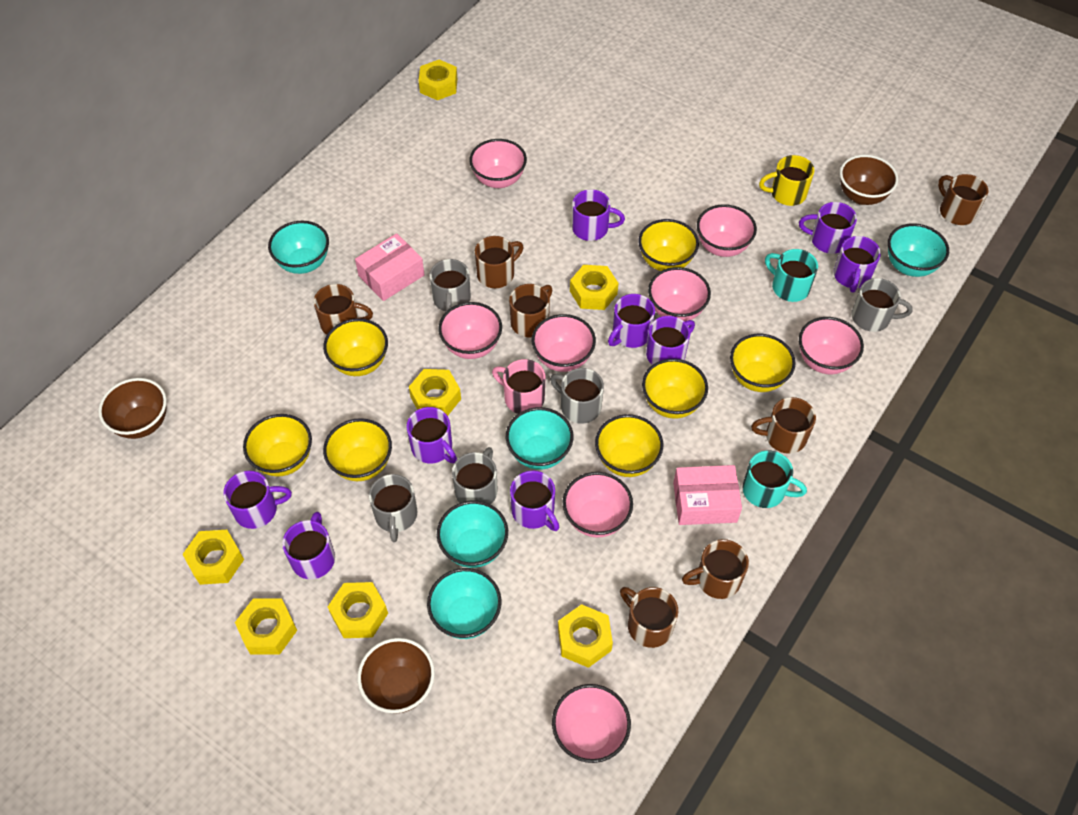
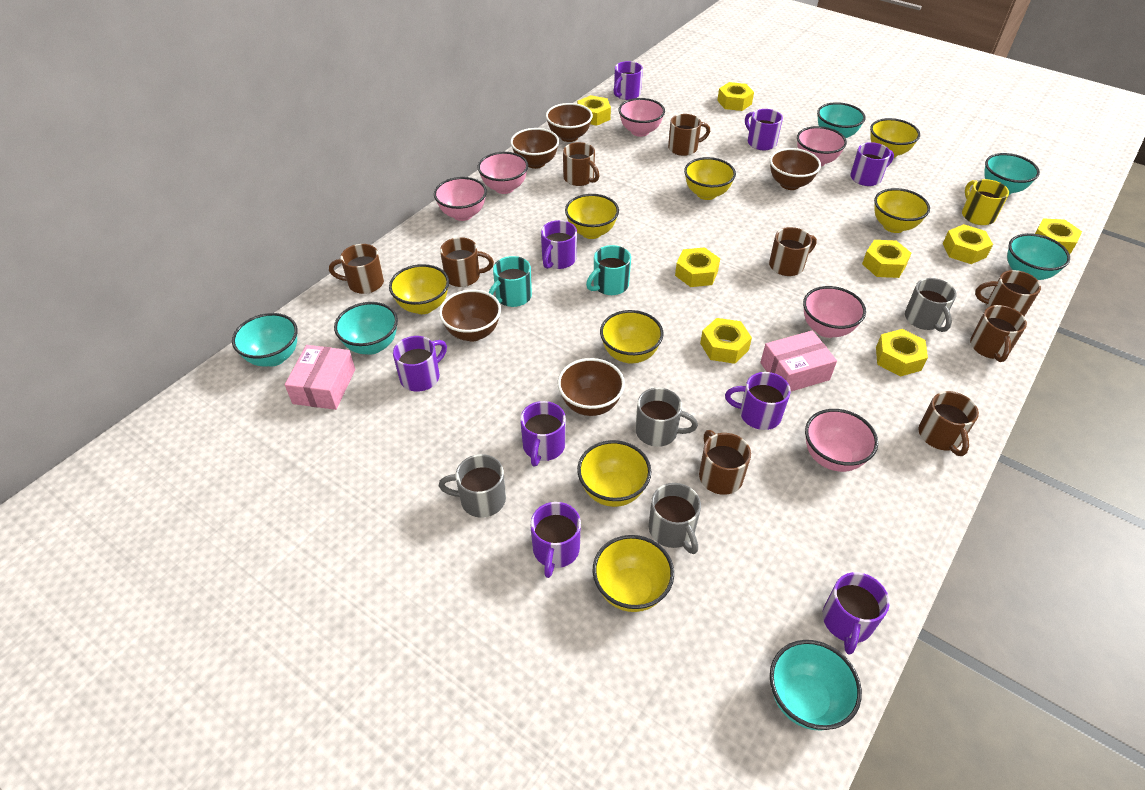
brown bowl: [98,378,167,439] [357,638,435,714] [840,155,898,205] = 3 -> [439,290,501,341] [510,128,559,169] [546,103,593,142] [558,358,625,416] [770,148,821,190] = 5
brown mug: [314,284,373,335] [475,236,524,288] [509,284,552,338] [620,587,678,648] [682,539,749,599] [751,397,816,454] [938,174,988,225] = 7 -> [329,244,384,294] [440,237,494,287] [563,142,600,186] [668,114,710,156] [699,430,751,495] [769,227,817,276] [918,391,979,456] [970,305,1027,362] [975,270,1041,316] = 9
grey mug: [369,474,418,542] [429,259,471,311] [452,447,498,504] [550,368,604,424] [852,278,913,332] = 5 -> [439,454,506,518] [635,388,698,447] [649,483,701,554] [905,278,957,332] = 4
pink bowl: [438,302,502,359] [469,139,527,188] [532,314,596,372] [552,684,631,763] [562,472,633,538] [648,267,711,322] [697,204,757,257] [799,317,864,374] = 8 -> [434,177,487,221] [477,152,528,194] [619,98,665,137] [797,126,847,166] [803,286,866,338] [805,409,878,472] = 6
pink mug: [492,359,545,414] = 1 -> none = 0
turquoise bowl: [268,221,329,274] [427,568,502,639] [437,501,508,568] [506,407,574,470] [888,223,949,277] = 5 -> [232,313,298,367] [334,302,398,355] [770,640,862,730] [817,102,865,138] [984,153,1040,195] [1007,233,1070,280] = 6
yellow bowl: [243,414,312,477] [323,318,388,376] [323,418,392,481] [595,414,663,477] [638,219,699,271] [642,359,708,419] [730,334,796,392] = 7 -> [389,264,449,314] [565,194,619,239] [577,440,651,507] [593,535,674,612] [600,310,664,363] [684,157,736,200] [870,118,920,158] [874,188,930,233] = 8
yellow nut: [182,530,244,585] [235,599,297,655] [328,582,388,638] [409,369,461,416] [419,60,457,100] [558,604,613,668] [570,265,619,310] = 7 -> [577,95,611,126] [675,247,720,287] [700,318,752,364] [717,82,754,111] [862,240,911,278] [876,329,928,377] [943,224,993,264] [1035,218,1082,254] = 8

